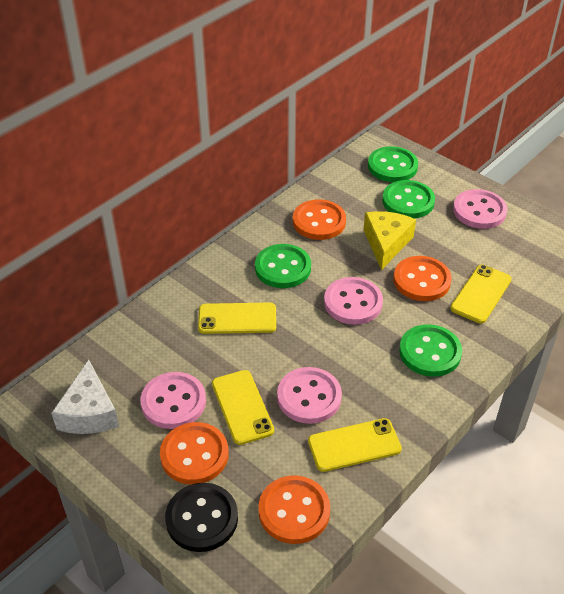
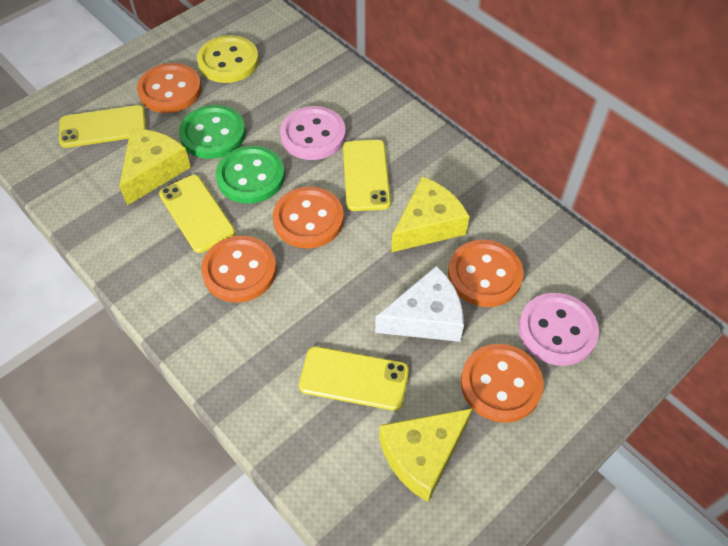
black button: [165,483,238,552] = 1 -> none = 0
green button: [255,244,311,288] [368,146,418,182] [382,180,435,219] [399,324,462,377] = 4 -> [179,105,246,159] [216,146,285,203] = 2
orange button: [160,422,229,485] [258,475,330,544] [293,199,346,240] [393,256,452,301] = 4 -> [137,63,202,113] [201,236,277,303] [273,187,344,248] [448,240,524,307] [461,344,544,423] = 5
pink button: [140,372,206,429] [277,367,342,424] [324,277,383,325] [453,189,508,229] = 4 -> [280,106,346,160] [519,293,599,366] = 2
yellow button: none = 0 -> [197,35,259,83] = 1
yellow cheese: [364,211,416,270] = 1 -> [119,129,191,206] [379,408,473,502] [391,176,470,252] = 3

